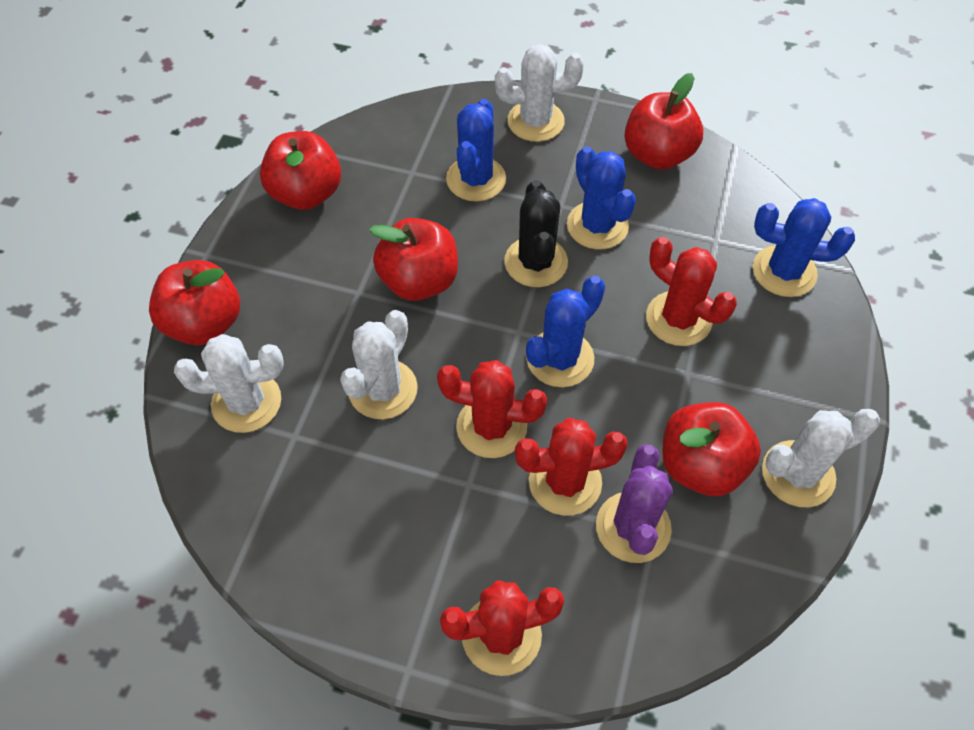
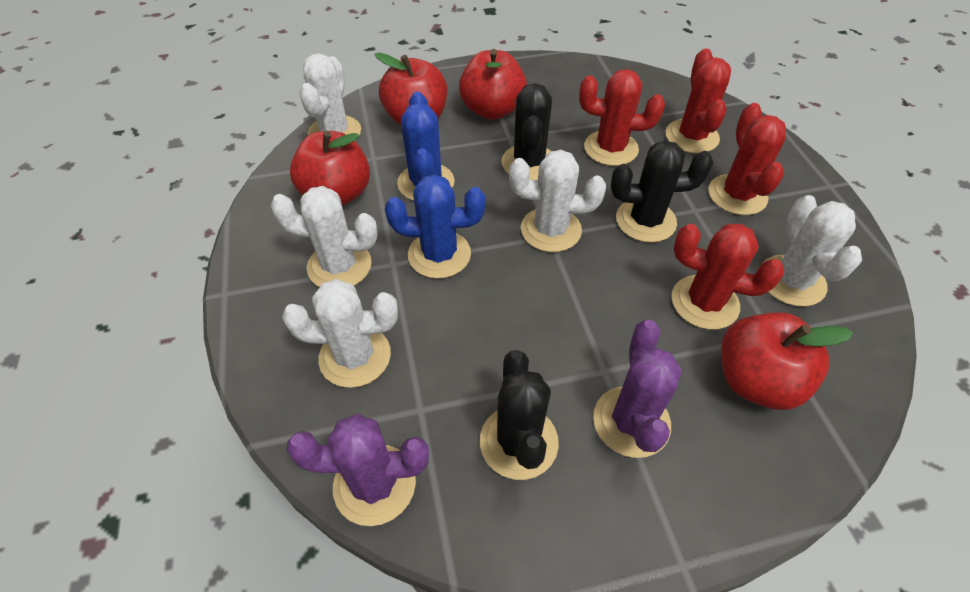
black cactus: [504,180,568,287] = 1 -> [480,350,559,480] [502,83,552,180] [611,140,713,243] = 3
blue cactus: [446,99,506,202] [526,276,605,387] [567,146,636,250] [753,198,855,297] = 4 -> [385,174,485,279] [397,91,455,201] = 2
purple cactus: [596,444,673,563] = 1 -> [286,414,429,526] [593,320,682,458] = 2
red apple: [149,260,240,345] [260,131,341,210] [369,218,458,301] [625,73,703,170] [662,402,761,496] = 5 -> [290,131,370,206] [374,52,447,125] [459,49,527,120] [721,312,853,410] = 4
white cactus: [174,334,284,433] [340,310,418,419] [495,44,584,142] [762,409,880,507] = 4 -> [271,186,378,287] [282,279,398,388] [300,53,361,141] [509,150,606,252] [764,195,862,307] = 5

